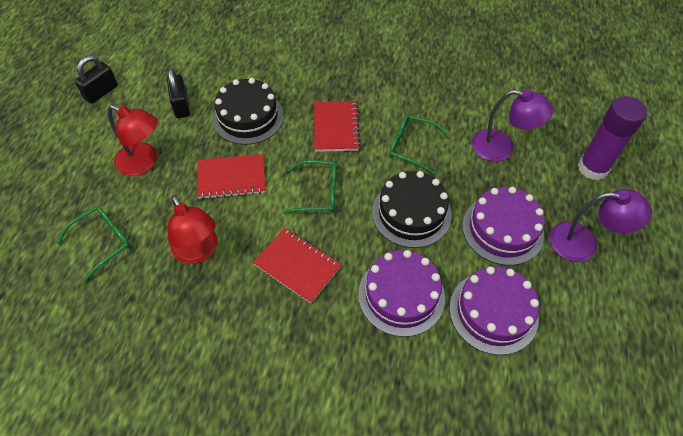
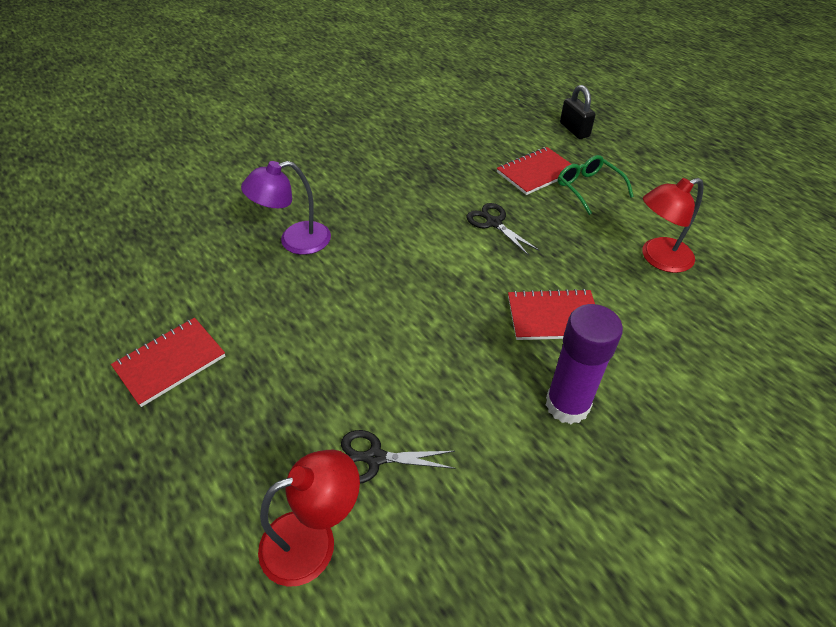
black cake: [213,78,284,145] [372,171,452,248] = 2 -> none = 0
black padlock: [75,56,118,104] [167,68,190,118] = 2 -> [560,85,596,139] = 1
black scissors: none = 0 -> [341,430,455,483] [467,203,539,256] = 2
green glasses: [56,206,130,282] [282,160,337,214] [389,115,450,175] = 3 -> [558,155,634,215] = 1
purple cake: [358,250,445,337] [450,266,539,355] [462,187,545,265] = 3 -> none = 0
purple lamp: [472,89,553,161] [549,189,652,262] = 2 -> [241,161,331,255] = 1

